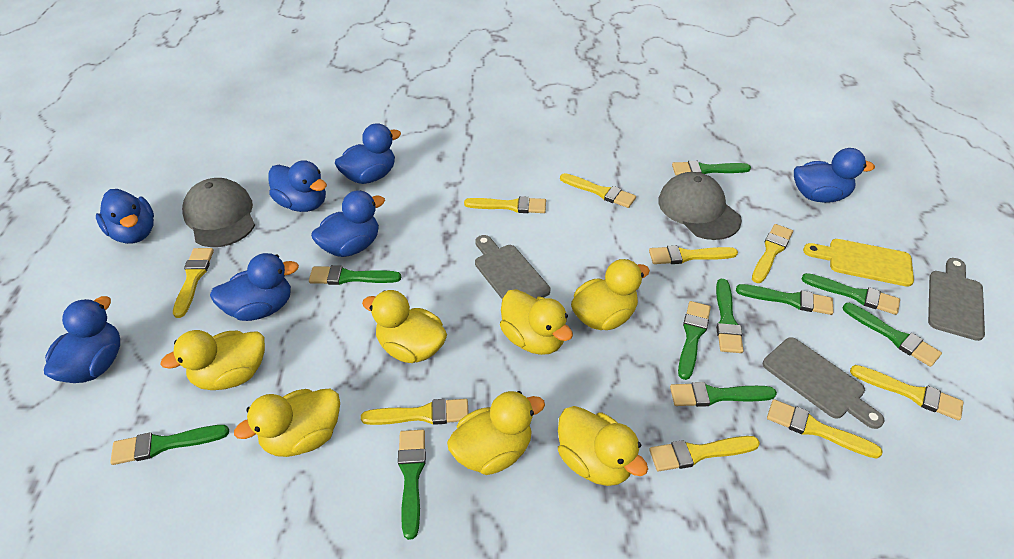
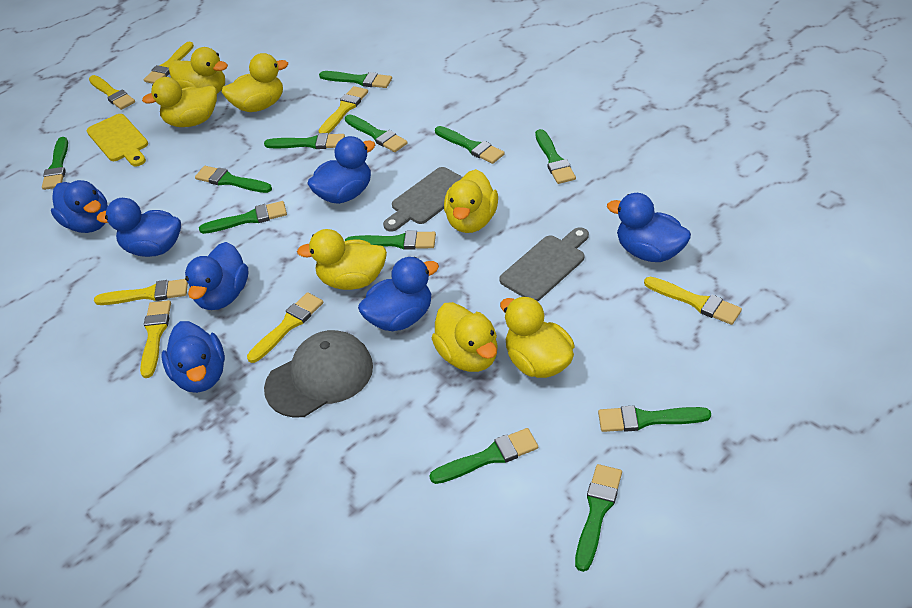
green brush: [110,425,229,465] [309,265,401,285] [398,430,426,540] [670,382,777,407] [672,161,751,176] [678,301,711,380] [716,279,744,353] [736,284,834,315] [801,273,900,315] [842,303,942,367] = 10 -> [42,137,68,190] [195,166,272,193] [199,201,287,234] [264,133,345,149] [319,71,392,88] [345,114,408,152] [345,230,436,250] [430,428,538,484] [435,126,505,164] [535,129,576,184] [575,464,622,572] [598,406,711,432] = 12
grey cap: [182,178,255,247] [658,172,742,240] = 2 -> [264,330,373,418] = 1
grey cutting board: [475,235,550,299] [763,337,884,429] [928,258,985,341] = 3 -> [383,167,463,232] [499,227,589,302] = 2
yellow brush: [173,248,214,318] [361,399,469,425] [464,196,546,213] [560,173,636,208] [649,245,738,264] [649,436,760,471] [752,224,793,283] [767,399,883,459] [850,365,964,420] = 9 -> [89,75,135,110] [94,279,188,305] [140,300,171,378] [144,42,194,84] [247,292,323,363] [319,86,368,134] [644,277,742,325] = 7

